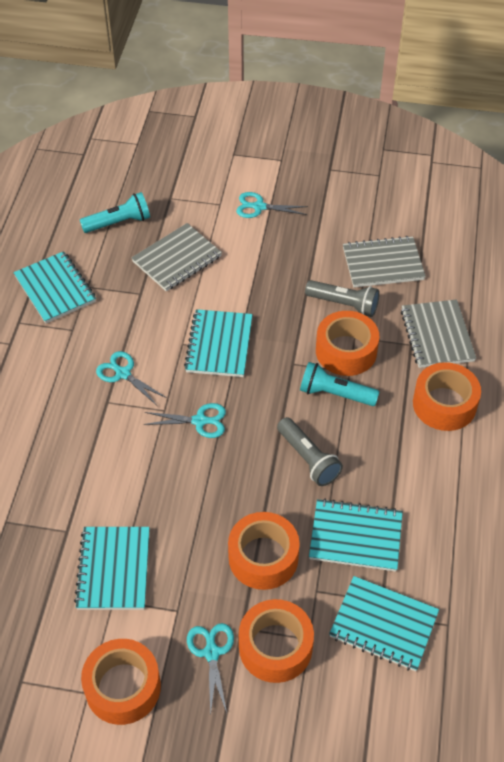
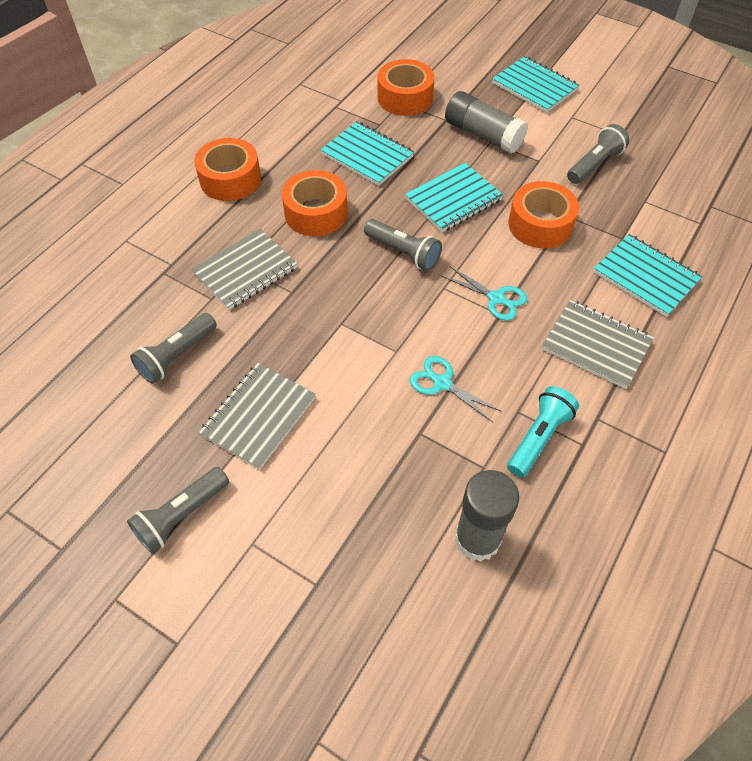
grey flashlight: [277,417,343,486] [305,280,380,317] = 2 -> [127,467,229,553] [130,313,217,384] [364,219,442,271] [567,124,629,184] = 4
grey glue stick: none = 0 -> [445,91,528,154] [455,470,519,562] = 2
orange tape: [81,639,161,725] [228,512,300,590] [239,599,314,683] [316,311,379,376] [413,362,481,431] = 5 -> [194,138,261,201] [282,170,348,236] [377,59,434,116] [508,181,579,248] = 4
turquoise flashlight: [80,192,150,233] [300,362,380,406] = 2 -> [507,386,579,477] = 1
turquoise notebook: [13,251,96,324] [74,527,150,610] [184,309,253,377] [309,499,403,572] [329,576,439,671] = 5 -> [321,121,414,186] [405,163,503,232] [492,56,579,113] [594,234,702,317] = 4
turquoise scissors: [96,351,167,405] [143,403,226,438] [187,623,234,716] [236,192,308,218] = 4 -> [410,356,502,422] [442,266,527,321] = 2

